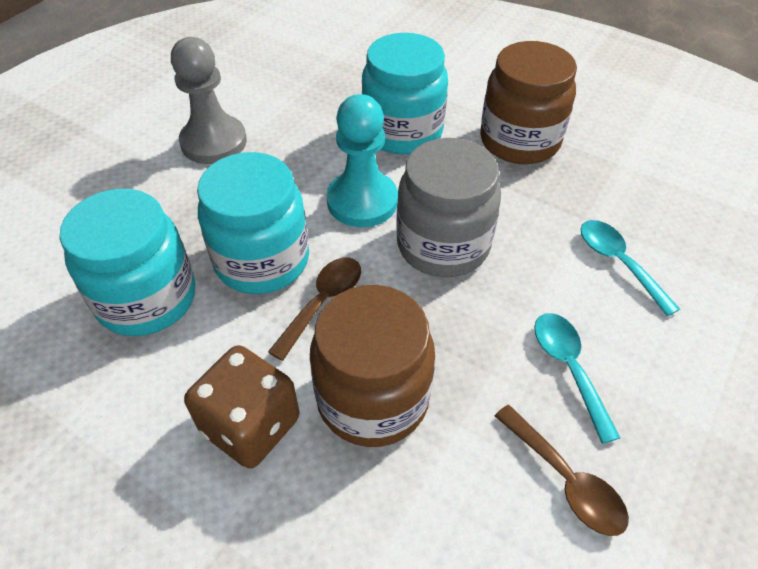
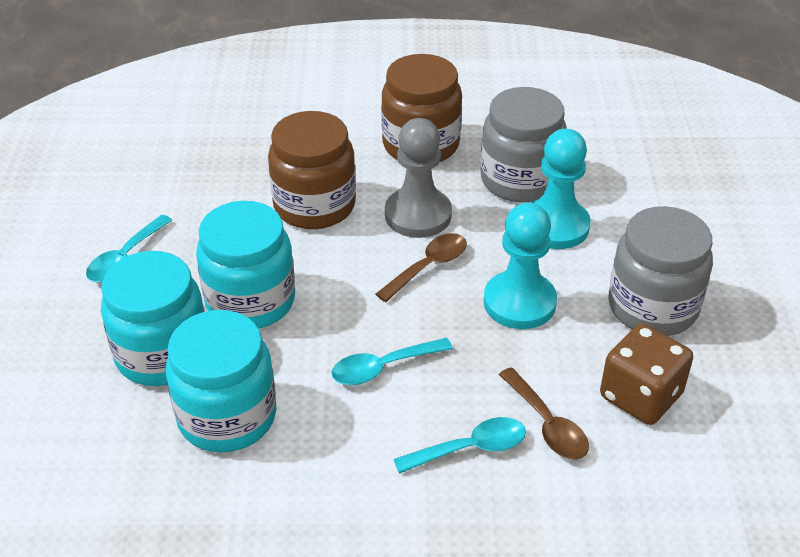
grey jar: [396,138,501,277] = 1 -> [480,87,567,202] [608,206,713,336] = 2
turquoise pawn: [326,94,398,227] = 1 -> [483,203,557,329] [531,129,591,249] = 2
turquoise spoon: [534,313,620,444] [580,220,680,316] = 2 -> [86,215,172,282] [331,338,453,385] [394,417,526,474] = 3

